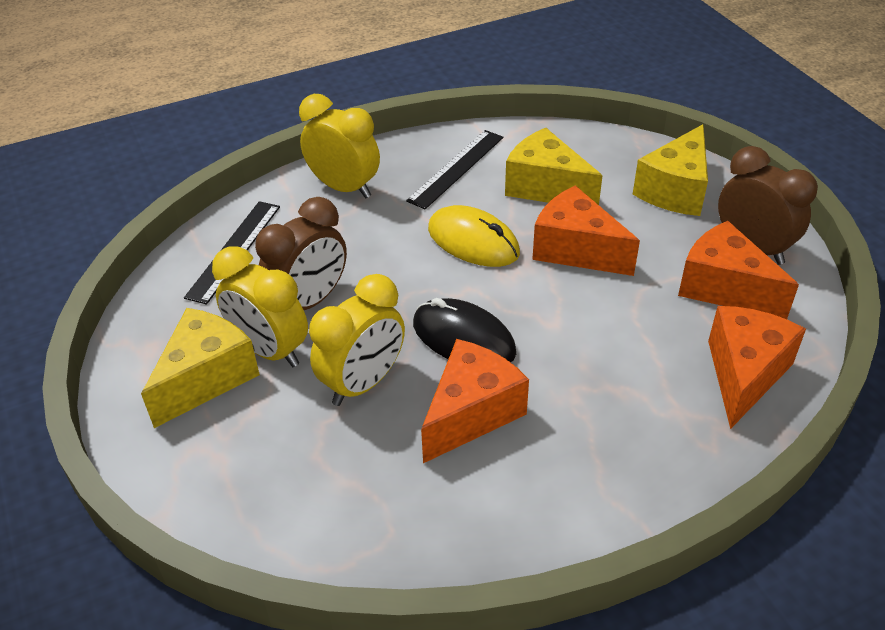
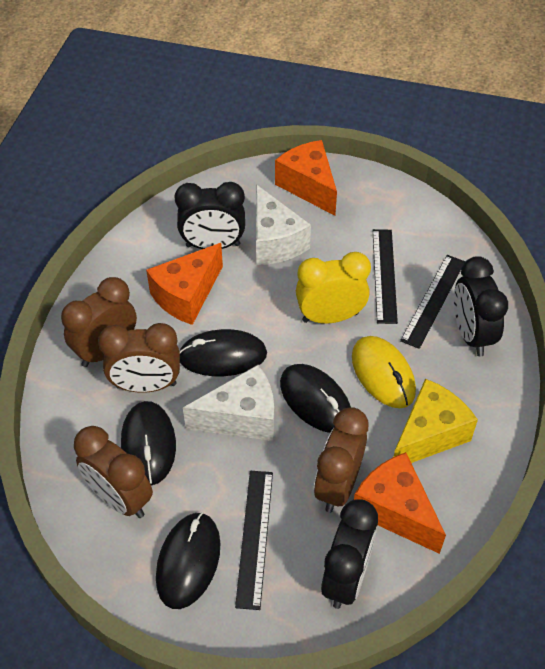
black clock: none = 0 -> [175,182,245,249] [321,499,378,609] [454,256,508,356] = 3
black mouse: [413,298,516,362] = 1 -> [121,401,176,486] [156,512,221,609] [180,329,267,376] [280,364,351,433] = 4
black ruler: [184,201,280,305] [406,130,503,209] = 2 -> [235,471,273,610] [373,229,398,324] [400,255,465,349] = 3
brown clock: [255,197,347,310] [718,146,818,265] = 2 -> [61,277,137,367] [74,426,153,518] [98,323,180,393] [314,407,369,513] = 4
orange cheese: [421,339,529,463] [532,185,640,276] [678,221,799,319] [708,306,806,429] = 4 -> [146,243,223,325] [275,140,337,216] [354,452,446,554] = 3
white cheese: none = 0 -> [183,365,274,441] [256,185,311,265] = 2
yellow cheese: [141,308,260,428] [505,128,602,205] [633,124,708,216] = 3 -> [394,379,478,463] = 1
yellow clock: [212,246,308,367] [299,94,380,199] [309,274,405,406] = 3 -> [296,252,371,324] = 1

